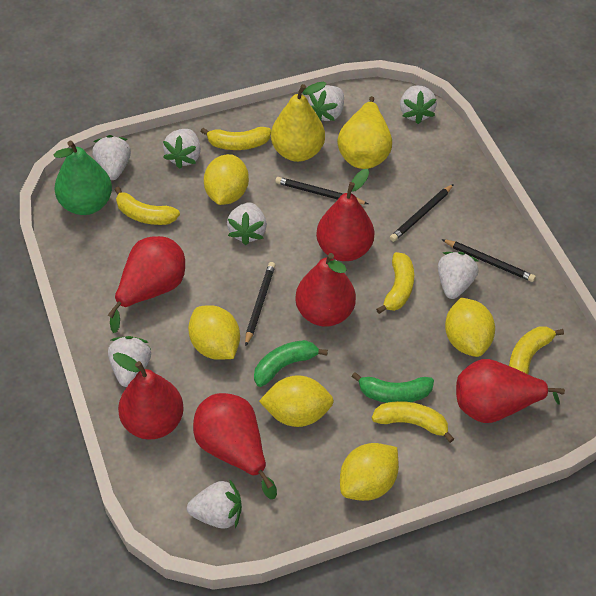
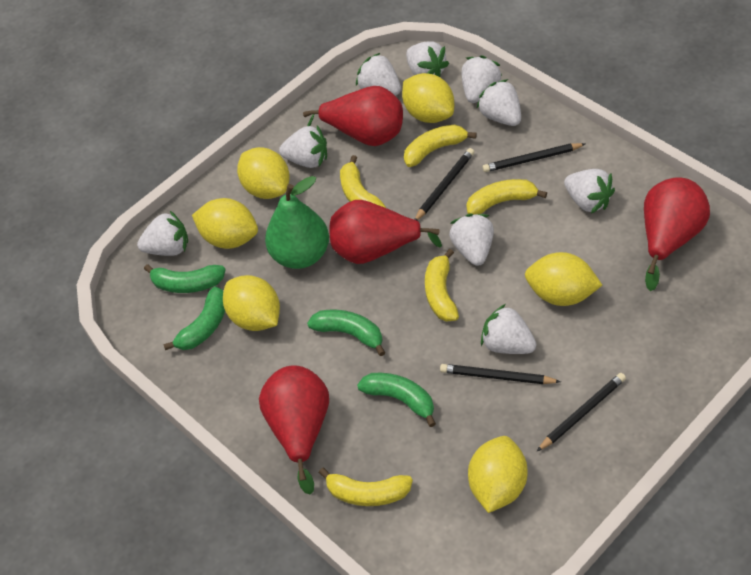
green banana: [254,340,328,387] [351,372,434,403] = 2 -> [144,264,226,293] [163,286,225,350] [307,310,386,356] [357,373,436,427] = 4
red pear: [108,236,185,333] [113,352,184,440] [193,393,277,499] [295,253,356,327] [316,169,374,261] [456,359,565,423] = 6 -> [259,365,329,494] [303,86,403,146] [330,200,442,264] [644,177,710,291] = 4
white strawberry: [92,135,131,180] [108,336,151,387] [163,129,201,169] [187,479,242,529] [227,202,267,245] [309,85,344,121] [400,85,437,124] [438,252,479,299] = 8 -> [137,211,188,256] [279,125,327,168] [356,53,401,96] [406,41,449,77] [449,214,494,266] [461,55,502,103] [476,79,521,126] [481,304,537,354] [564,169,615,214] = 9
yellow lemon: [188,305,240,360] [204,154,249,205] [259,375,334,427] [340,443,399,501] [445,298,495,357] = 5 -> [192,198,258,249] [223,275,280,331] [237,147,290,199] [402,73,454,123] [468,436,527,513] [525,252,602,306] = 6
yellow pear: [271,81,327,162] [337,96,392,169] = 2 -> none = 0

